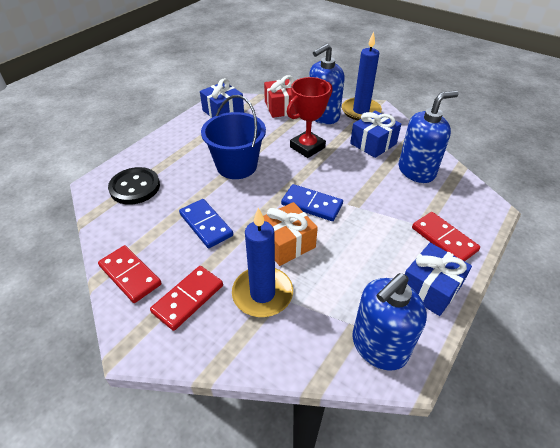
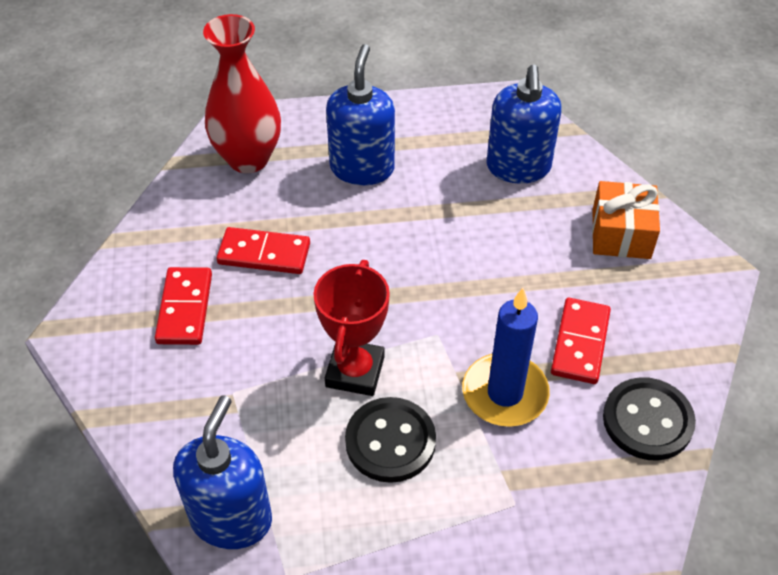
black button: [108,167,160,204] = 1 -> [345,397,436,483] [603,377,696,460] = 2
blue bucket: [201,95,266,179] = 1 -> none = 0
blue candle: [232,208,293,317] [342,32,382,120] = 2 -> [462,288,550,427] = 1
blue domino: [179,199,233,248] [281,184,343,221] = 2 -> none = 0
blue gift: [200,78,244,118] [350,110,401,158] [405,243,472,316] = 3 -> none = 0
red gift: [264,75,296,118] = 1 -> none = 0
red vase: none = 0 -> [203,14,281,173] = 1

